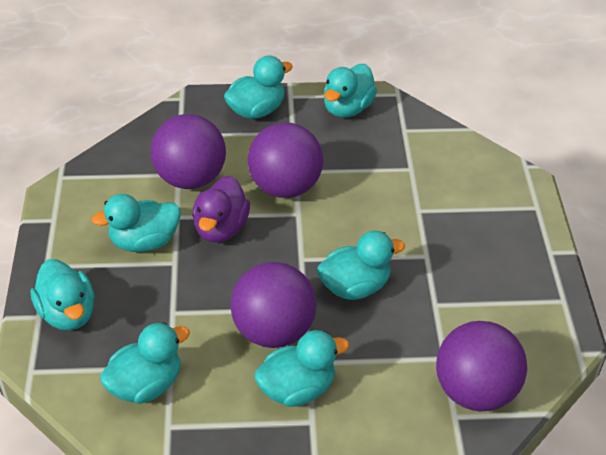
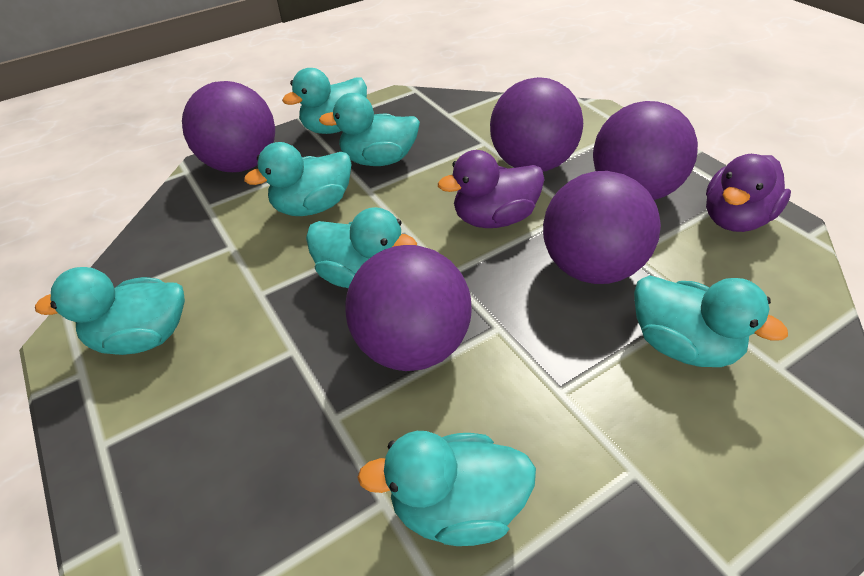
purple ball: [150,114,226,189] [230,262,316,348] [248,122,323,198] [436,321,527,411] = 4 -> [182,81,275,172] [345,245,472,371] [490,77,583,172] [543,171,661,284] [593,101,698,200] = 5
purple duck: [192,176,250,242] = 1 -> [438,150,545,228] [706,154,791,232] = 2

